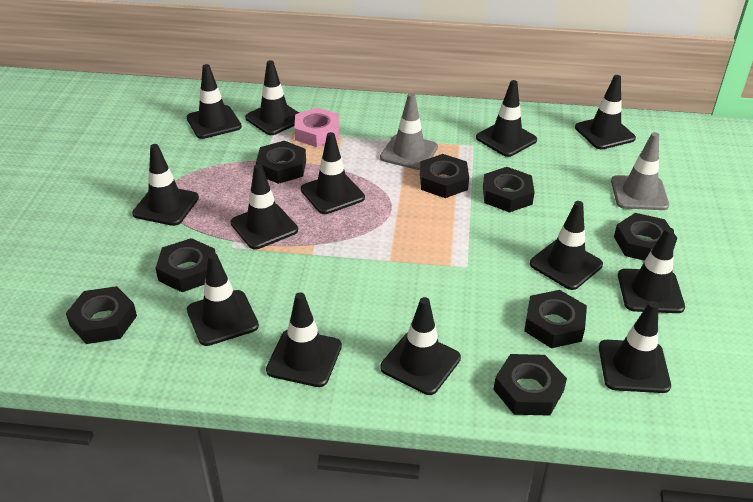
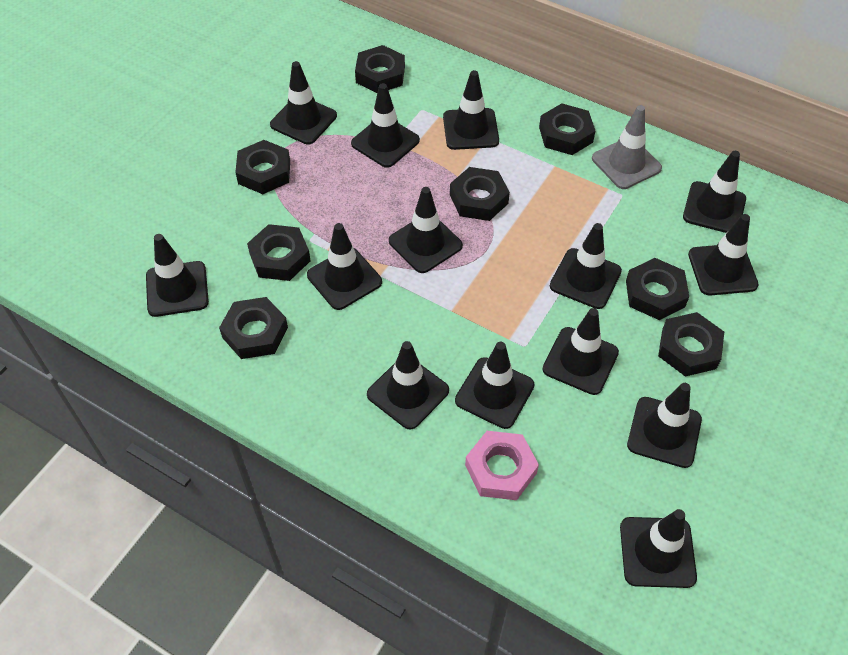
black traffic cone: [132,144,199,226] [186,64,242,139] [187,253,259,346] [231,164,298,249] [245,60,299,135] [266,292,342,387] [301,132,365,214] [380,297,461,395] [476,80,537,157] [530,201,603,290] [575,75,636,150] [599,301,671,393] [618,227,685,313] = 13 -> [146,234,209,317] [270,61,337,145] [307,223,382,310] [351,83,420,168] [367,341,449,430] [389,187,463,273] [443,70,499,150] [455,342,535,429] [543,308,619,395] [550,223,622,309] [620,509,697,588] [627,383,702,468] [683,151,746,233] [688,214,759,296] = 14
grey traffic cone: [380,93,438,170] [611,132,669,210] = 2 -> [592,105,662,189] = 1

